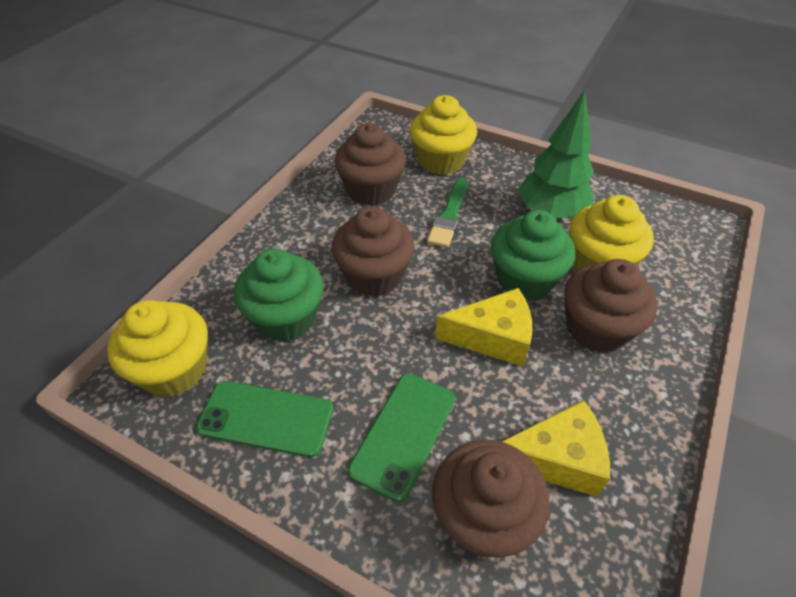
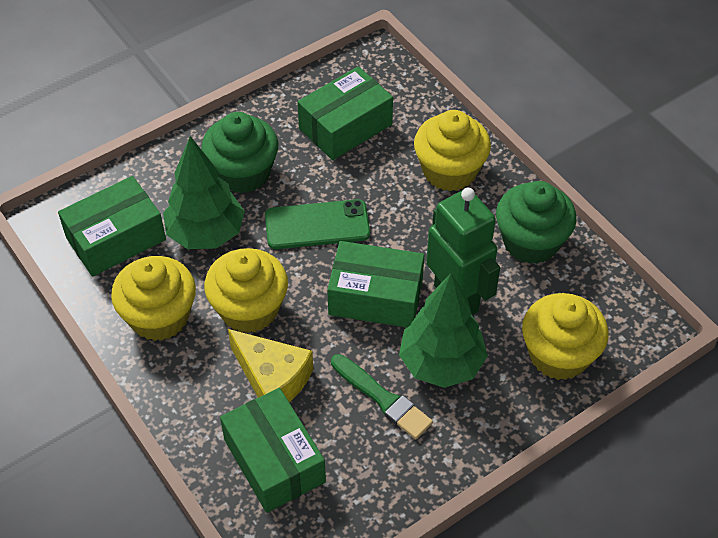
brown cupcake: [332,207,415,297] [335,123,406,206] [432,440,550,558] [564,259,658,353] = 4 -> none = 0
green box: none = 0 -> [58,176,166,277] [220,388,326,513] [298,66,393,160] [327,241,424,327] = 4
green phone: [196,381,333,457] [348,373,455,502] = 2 -> [265,199,370,249] = 1
green robot: none = 0 -> [426,188,500,315] = 1
green tree: [518,91,594,218] = 1 -> [163,136,245,249] [399,273,488,388] = 2
yellow cheese: [435,288,532,367] [502,400,610,497] = 2 -> [228,329,313,402] = 1
yellow cupcake: [107,300,208,397] [410,95,477,175] [570,195,654,270] = 3 -> [111,256,196,341] [204,248,288,333] [414,110,491,191] [522,293,608,380] = 4

